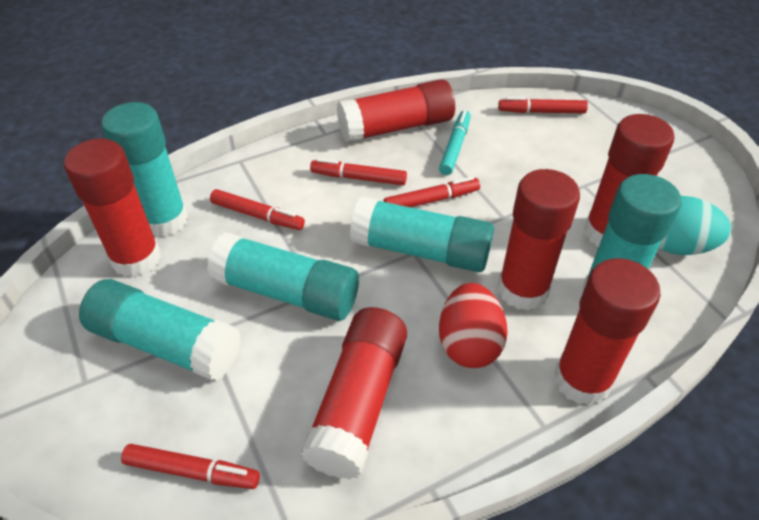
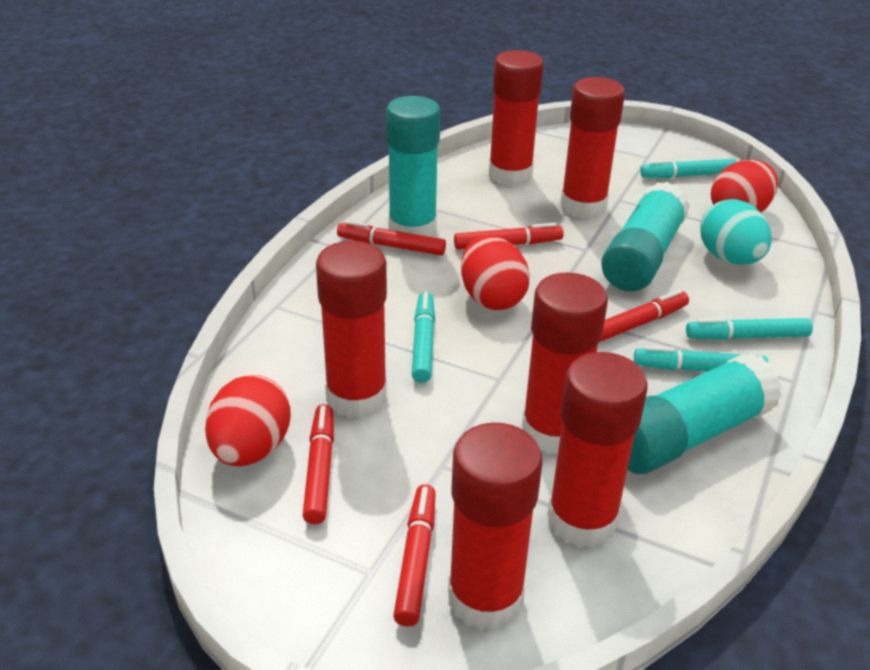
red egg: [439,283,508,368] = 1 -> [205,375,291,466] [461,235,530,310] [711,160,778,212] = 3
turquoise glue stick: [79,279,241,381] [101,102,188,237] [207,233,359,321] [350,196,494,272] [582,174,681,290] = 5 -> [386,96,440,237] [601,182,690,291] [627,353,782,474] = 3
turquoise marker: [439,110,471,175] = 1 -> [412,292,435,383] [634,346,769,372] [640,159,737,178] [686,318,813,340] = 4

